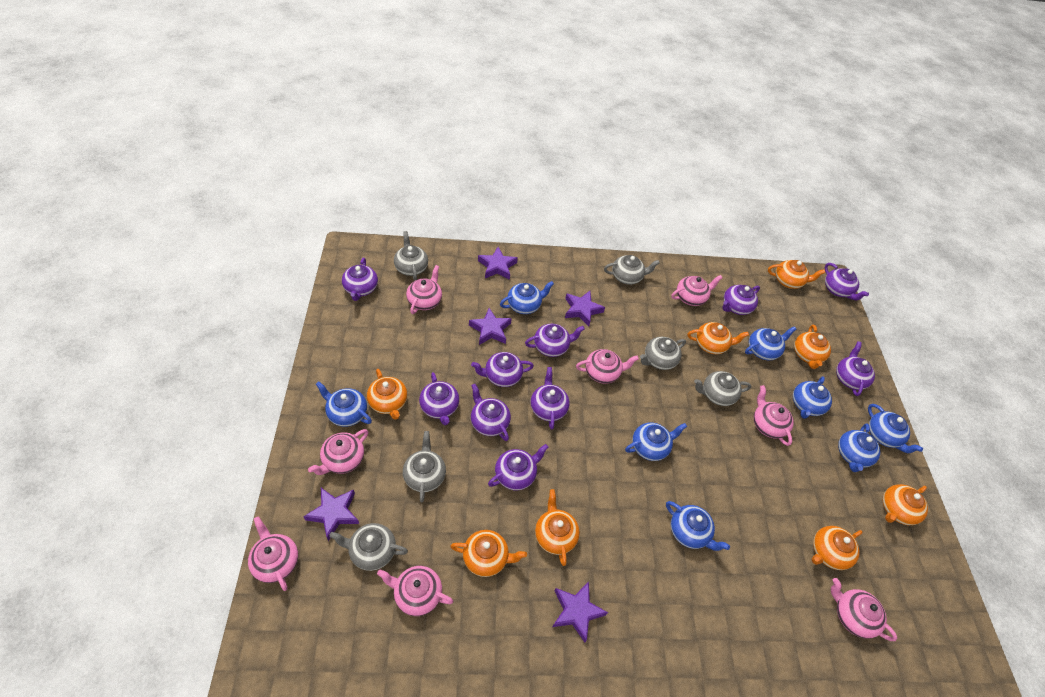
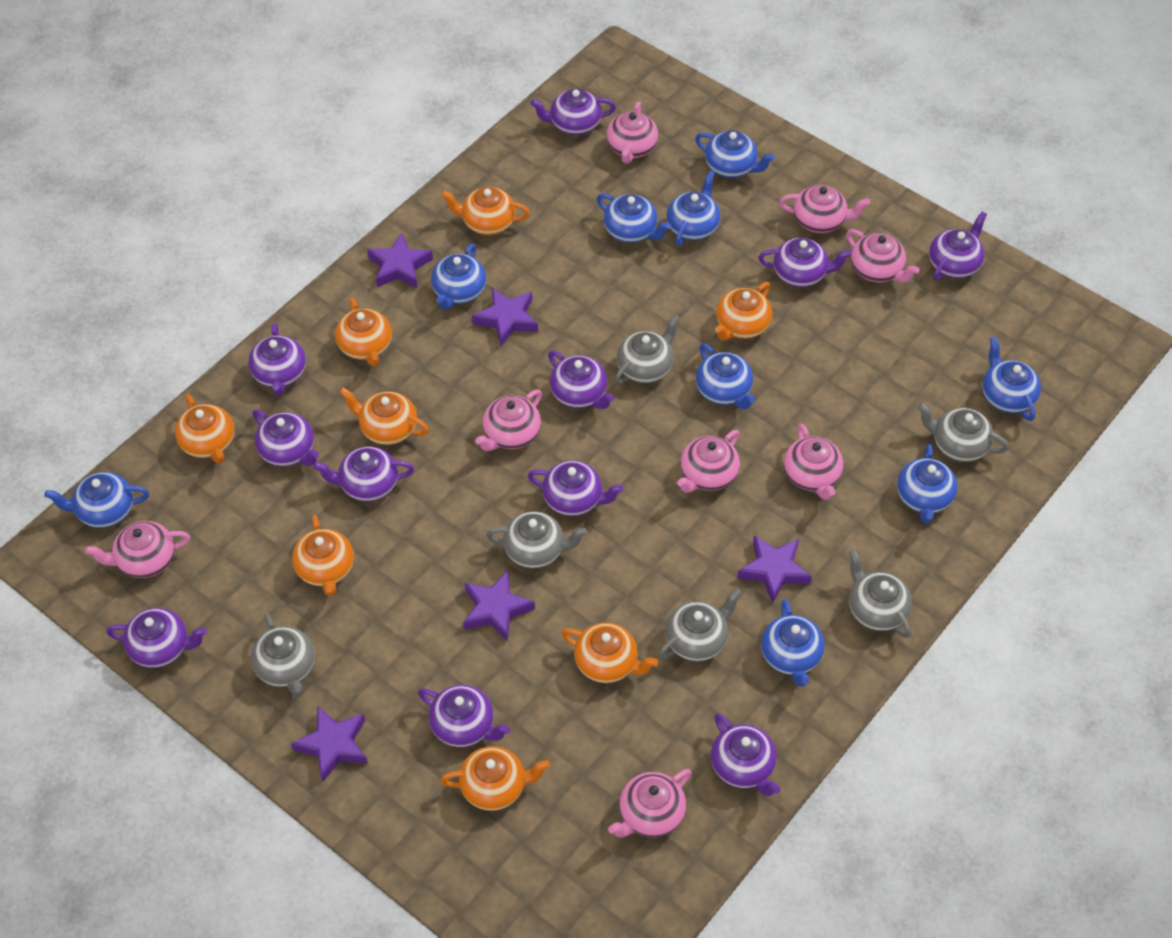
blue teapot: [316,381,372,427] [500,281,554,314] [625,422,687,461] [666,501,730,551] [745,326,796,360] [793,376,832,419] [838,423,880,472] [868,404,923,453] = 8 -> [44,472,149,528] [431,244,486,310] [597,193,671,243] [666,171,720,246] [695,131,775,178] [696,343,755,409] [761,599,825,687] [897,444,958,523] [982,337,1041,421] = 9
purple teapot: [342,258,378,301] [419,372,459,425] [471,352,534,387] [471,384,511,441] [488,444,548,490] [525,324,585,357] [530,367,570,430] [722,285,760,315] [825,263,869,300] [836,341,875,396] = 10 -> [106,608,207,668] [248,323,306,396] [253,409,319,466] [313,446,414,501] [418,685,510,747] [528,461,623,516] [530,89,616,135] [548,350,614,409] [711,713,780,796] [758,238,852,287] [929,211,987,281] = 11

